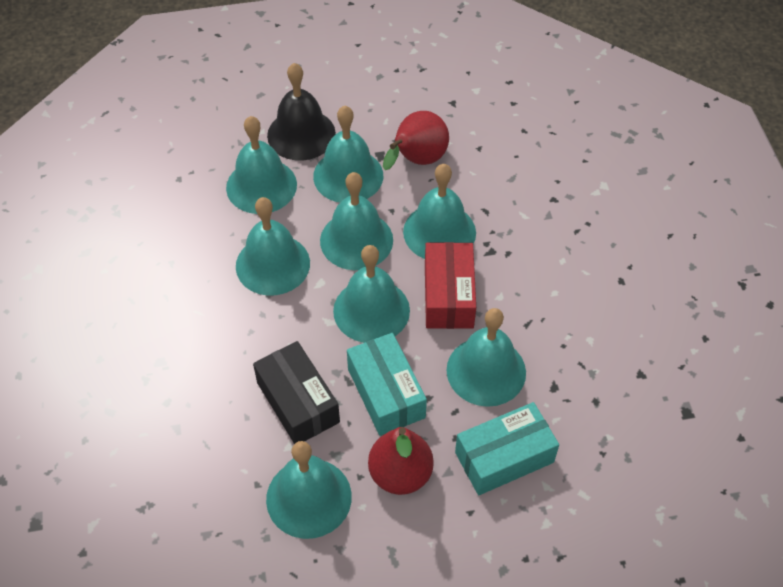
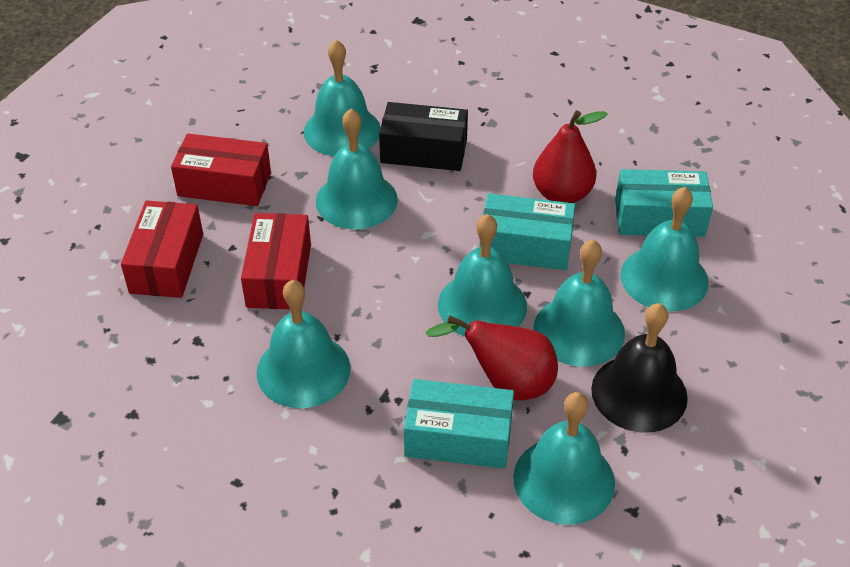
red box: [425,242,476,329] = 1 -> [121,200,203,298] [171,134,271,206] [241,213,311,309] = 3
turquoise bell: [226,116,297,214] [236,197,310,296] [266,441,352,539] [313,106,383,203] [320,172,393,270] [333,245,410,343] [403,164,476,259] [447,308,526,407] = 8 -> [256,280,351,408] [304,40,381,156] [316,109,398,229] [438,214,527,336] [513,392,615,525] [534,240,625,367] [620,187,709,312] = 7
turquoise box: [347,333,427,436] [455,402,559,495] = 2 -> [404,379,514,469] [479,193,575,270] [615,169,713,237] = 3

